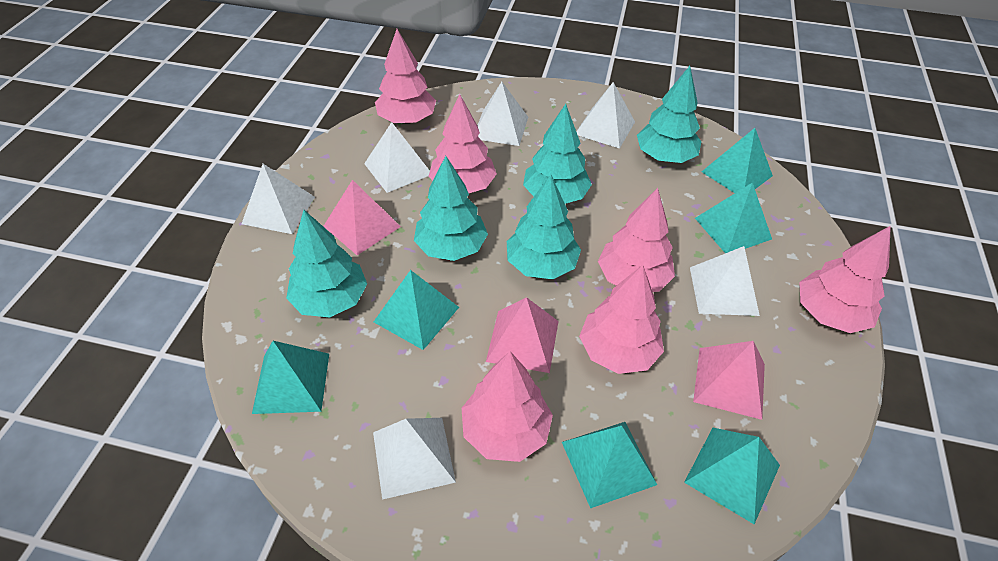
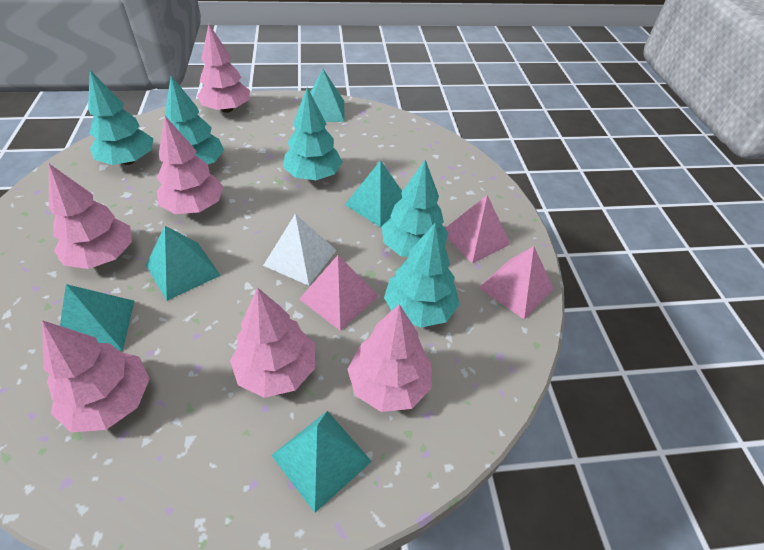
turquoise pyramid: [252,341,329,414] [374,270,459,350] [562,422,657,508] [684,428,780,524] [695,183,772,253] [702,128,773,193] = 6 -> [60,284,134,351] [146,226,221,301] [271,411,372,512] [310,69,345,122] [345,160,402,228] = 5
white pyramid: [242,164,315,234] [364,122,430,193] [373,418,456,500] [477,82,528,146] [576,82,635,149] [690,246,760,316] = 6 -> [263,214,337,286] = 1

